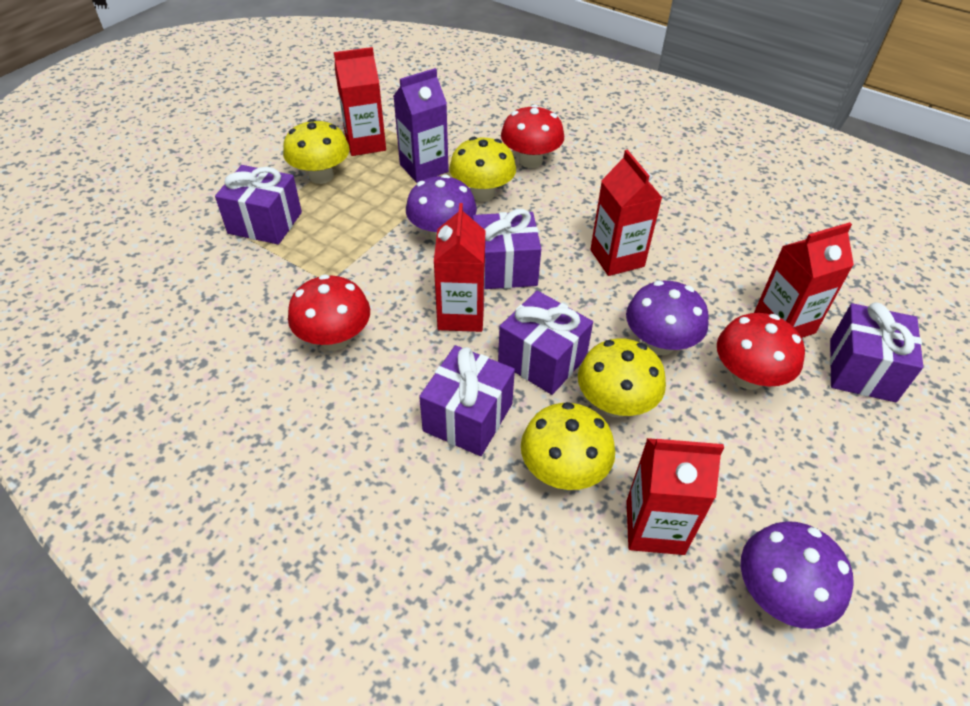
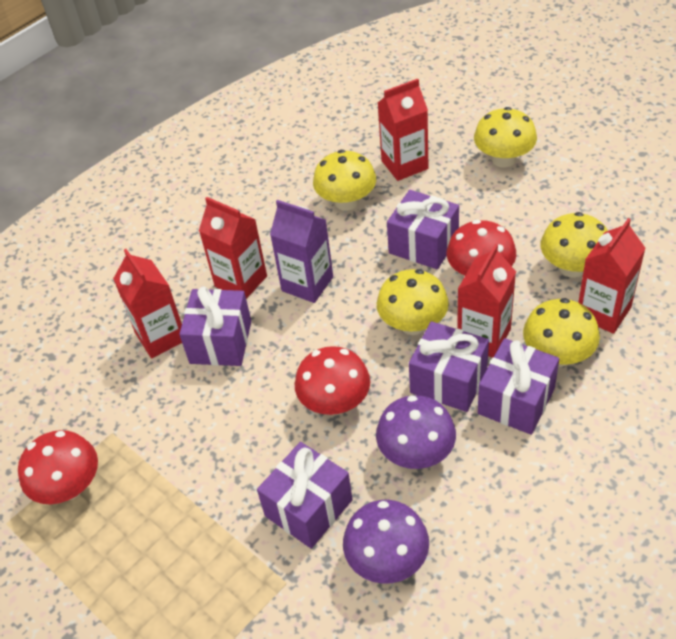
purple mushroom: [406,174,477,242] [626,280,709,355] [741,521,854,629] = 3 -> [343,500,429,584] [376,395,456,469] = 2
yellow mushroom: [283,119,350,184] [449,137,516,202] [521,402,615,490] [578,338,666,417] = 4 -> [313,150,376,211] [377,269,449,335] [474,107,537,168] [523,298,600,367] [541,212,608,278] = 5

